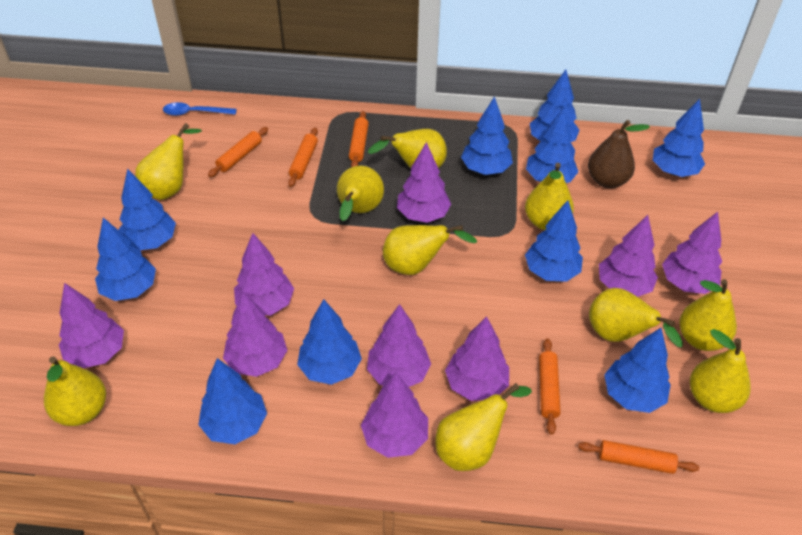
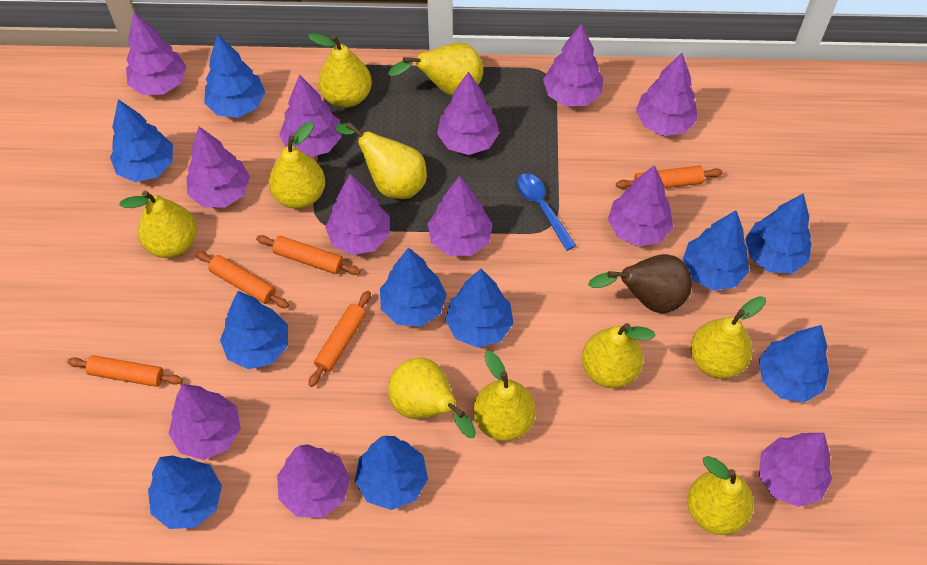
purple tree: [59,283,124,368] [223,292,287,377] [234,233,294,315] [361,372,428,458] [367,304,431,387] [397,142,451,223] [445,316,509,401] [599,215,658,297] [662,212,722,294] = 9 -> [126,12,187,95] [169,384,241,460] [186,127,250,207] [277,444,350,518] [279,74,341,157] [325,174,390,255] [428,176,493,256] [437,71,499,155] [543,23,603,106] [608,165,673,247] [636,53,698,136] [759,433,832,507] = 12

